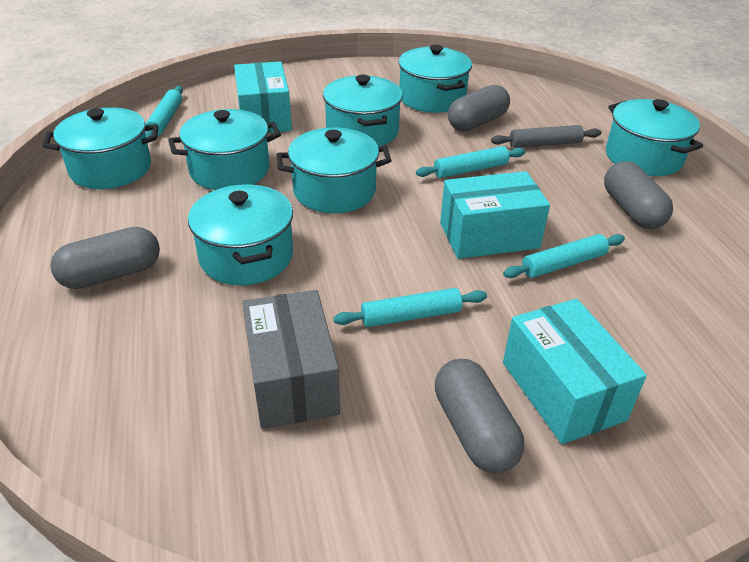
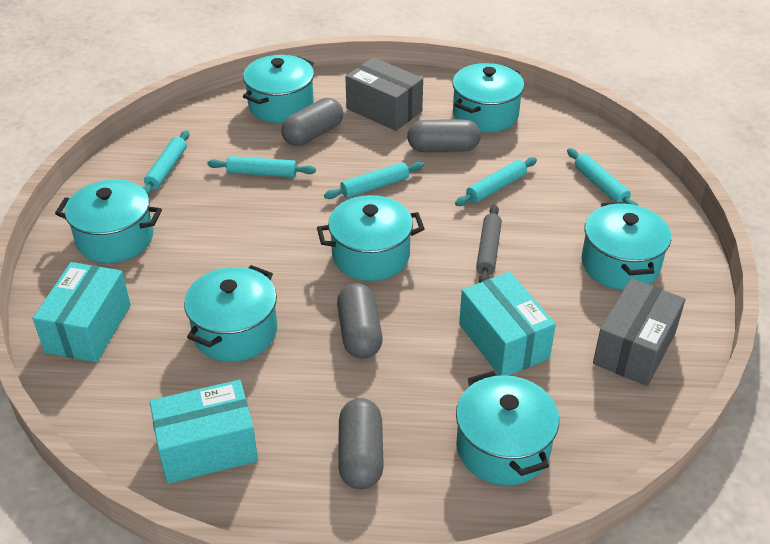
grey box: [242,290,340,429] = 1 -> [345,57,423,131] [593,278,686,386] = 2
turquoise rolling pin: [145,86,183,137] [333,288,487,327] [416,146,526,178] [503,234,625,278] = 4 -> [143,130,189,195] [207,156,316,177] [324,162,424,199] [455,157,537,206] [567,148,638,206] = 5

